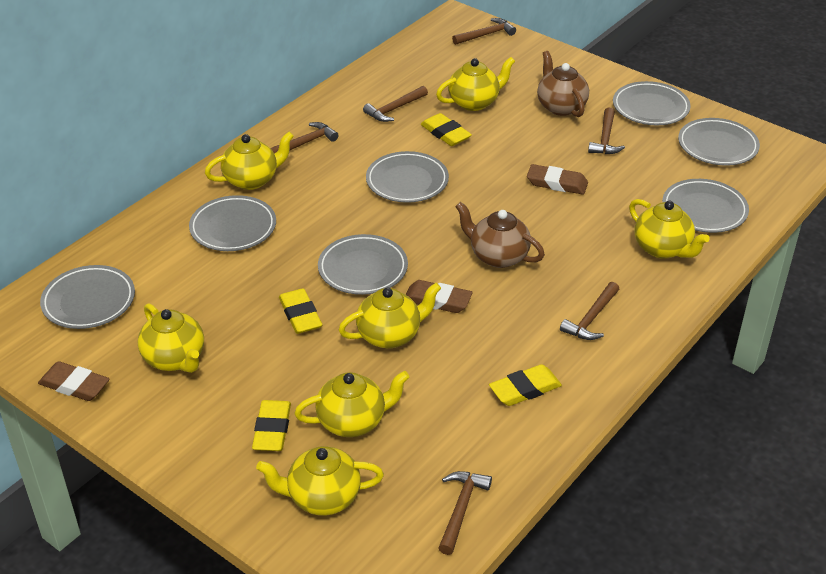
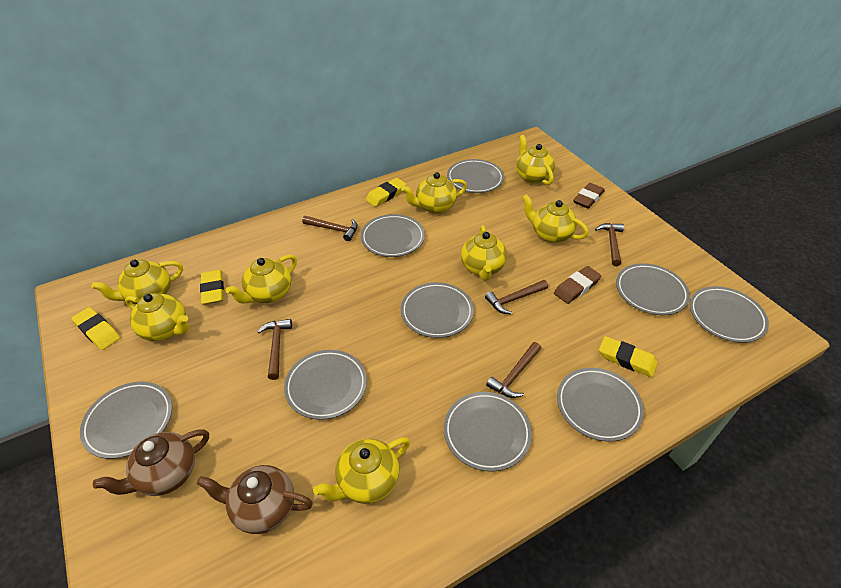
brown eraser: [38,361,109,401] [406,280,473,313] [527,164,588,195] = 3 -> [554,266,601,304] [573,183,605,209] = 2
brown hammer: [270,122,339,153] [363,86,428,122] [439,471,492,555] [452,18,516,45] [560,282,619,340] [588,107,625,154] = 6 -> [257,319,292,380] [302,216,358,241] [485,280,548,314] [486,342,541,398] [595,223,624,266] = 5
grey plate: [40,265,135,329] [189,195,276,251] [318,234,408,295] [366,151,449,203] [613,81,691,125] [662,179,749,233] [678,118,760,166] = 7 -> [80,382,172,459] [284,350,367,420] [361,214,425,257] [401,282,474,338] [444,392,532,472] [447,159,504,193] [557,368,644,442] [616,263,690,315] [689,286,769,343] = 9
yellow teapot: [138,303,204,373] [205,132,294,190] [256,446,384,516] [294,371,410,437] [339,283,441,348] [436,57,515,111] [629,199,710,259] = 7 -> [91,260,183,304] [125,293,189,341] [226,255,297,304] [313,437,410,504] [401,172,467,214] [461,225,507,280] [516,135,555,185] [522,195,589,243] = 8

